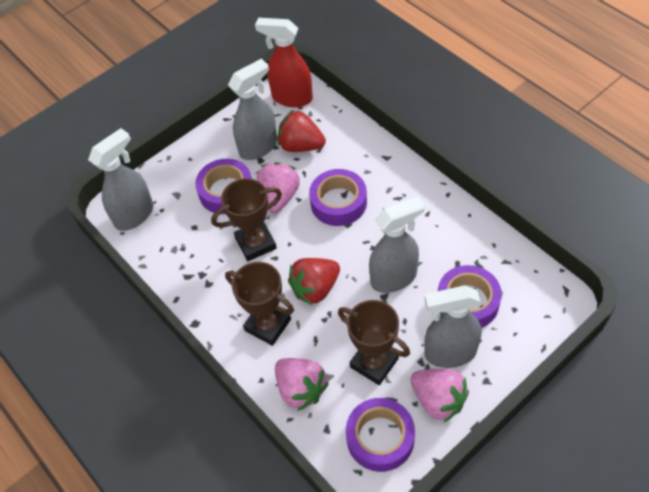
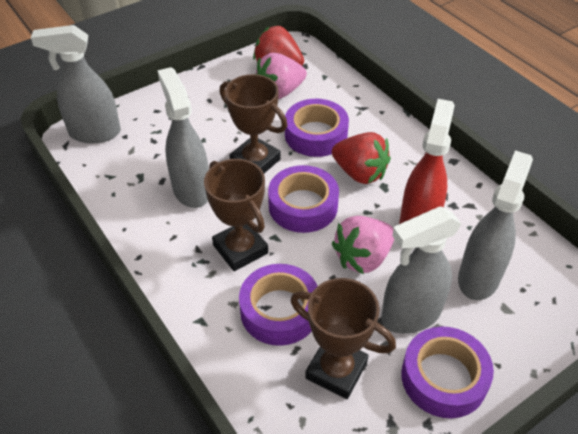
pink strawberry: [257,162,300,213] [275,358,329,411] [410,369,469,422] = 3 -> [255,53,307,99] [332,216,394,274] = 2

